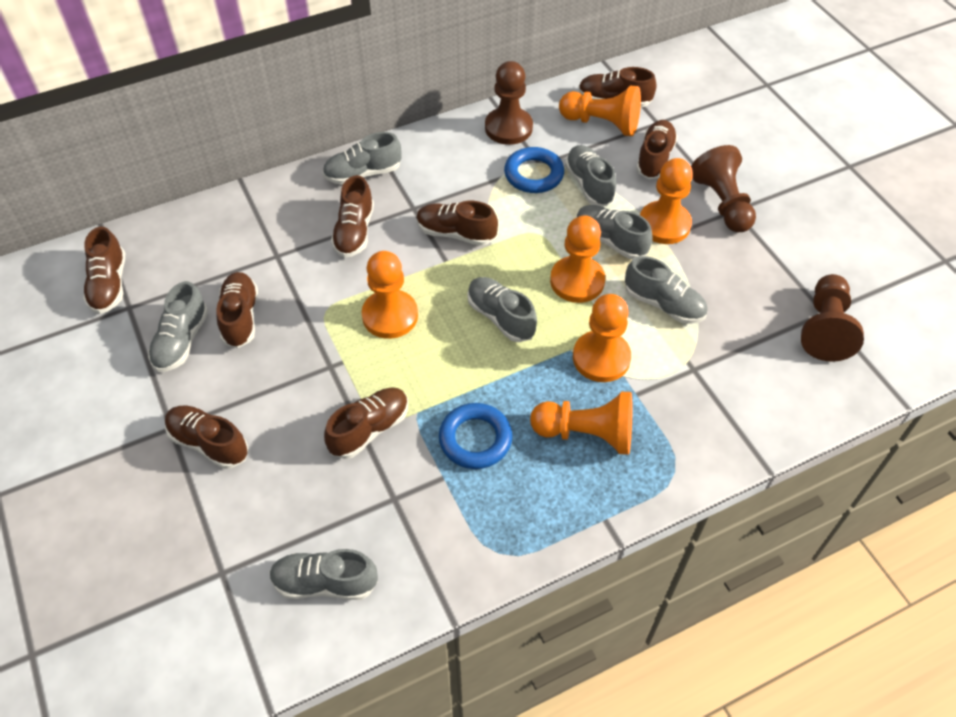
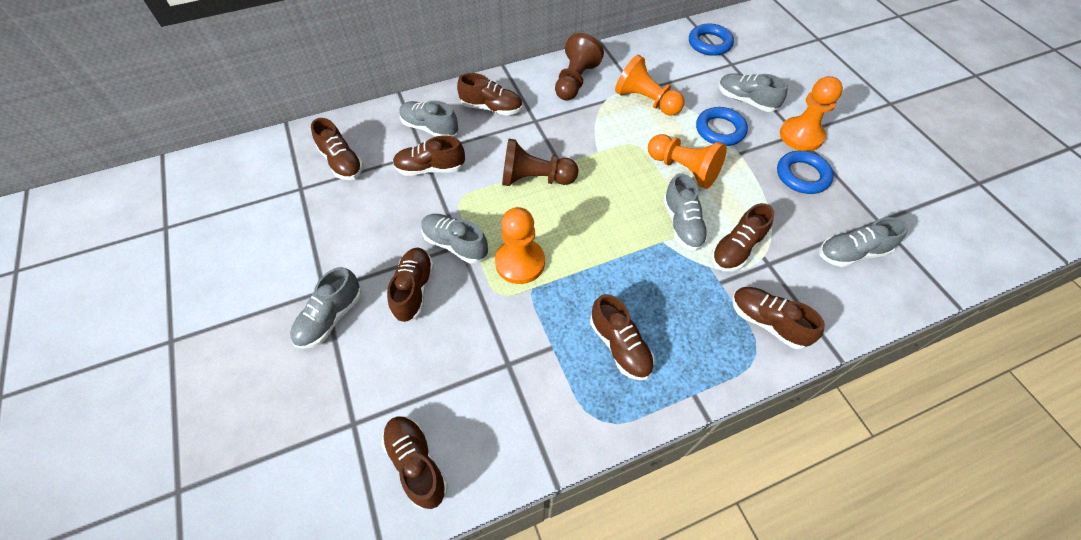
blue ring: [439,403,513,469] [504,147,564,193] = 2 -> [689,24,734,56] [696,107,748,146] [777,151,834,194] = 3
brown pawn: [485,61,533,145] [691,145,756,232] [801,274,864,362] = 3 -> [502,139,578,186] [555,33,604,101] = 2
grey shoe: [148,281,208,372] [269,549,378,600] [322,132,401,185] [467,277,537,342] [565,145,616,206] [576,205,653,259] [625,256,708,324] = 7 -> [290,267,362,349] [399,101,458,136] [421,214,488,263] [663,173,709,251] [719,73,788,112] [819,217,908,267] = 6
orange pawn: [362,251,418,339] [530,392,632,455] [550,215,605,303] [559,86,641,136] [573,294,631,382] [640,158,693,244] = 6 -> [495,207,545,284] [615,55,685,116] [648,134,727,189] [780,76,843,151] = 4

